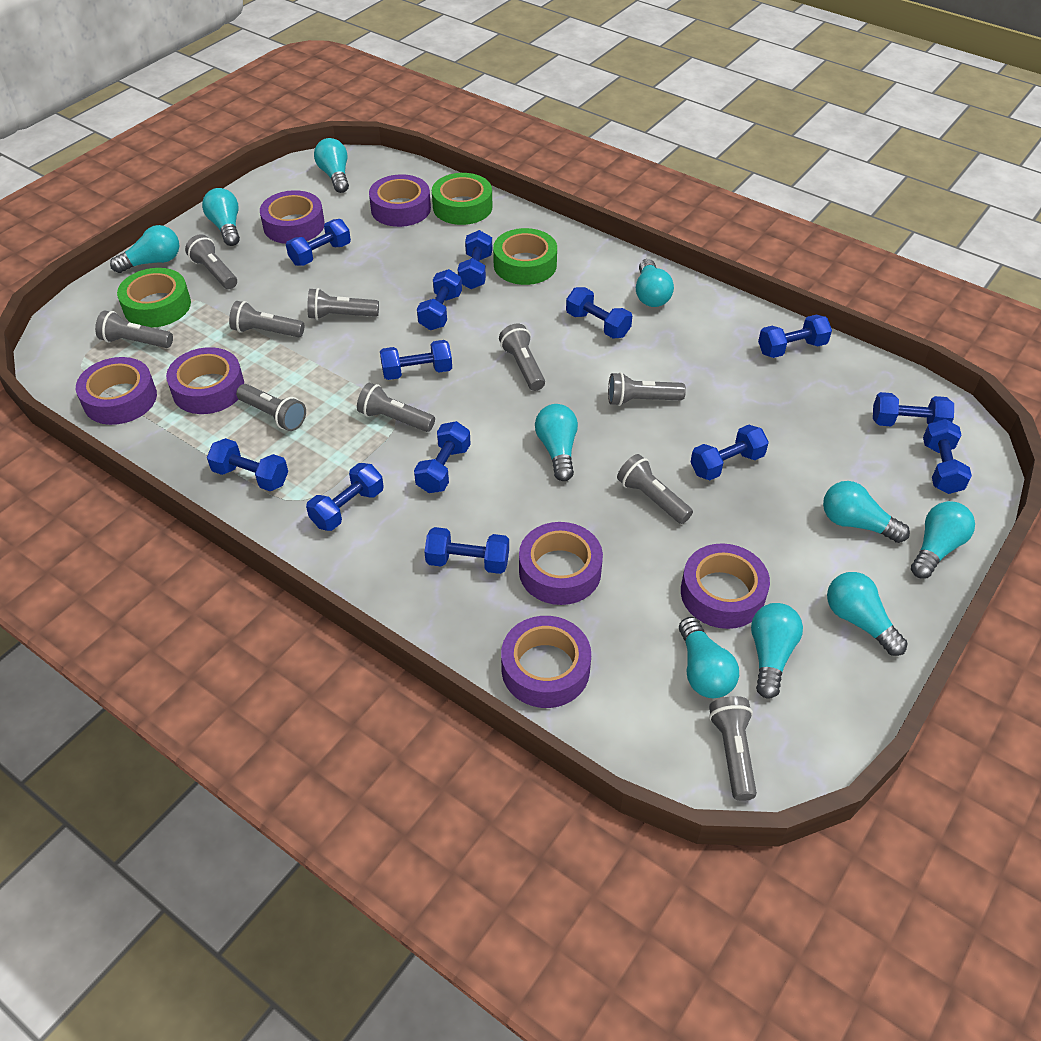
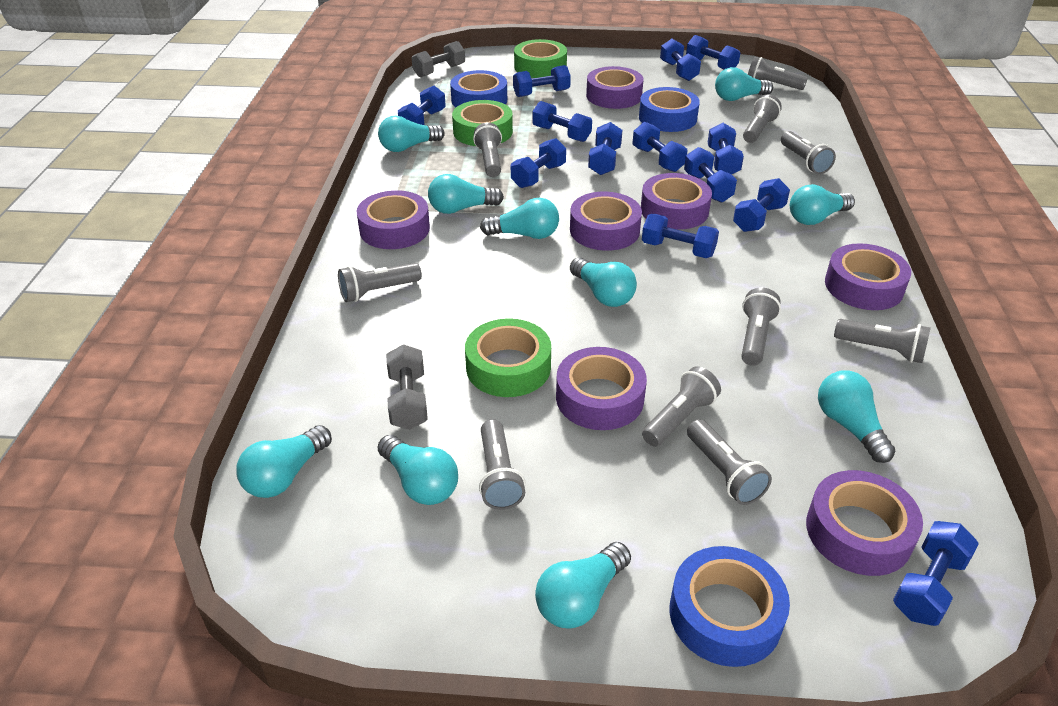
blue tape: none = 0 -> [450,70,507,107] [639,87,700,132] [670,546,790,667] = 3
grey dumbbell: none = 0 -> [386,344,428,430] [412,41,465,77] = 2

